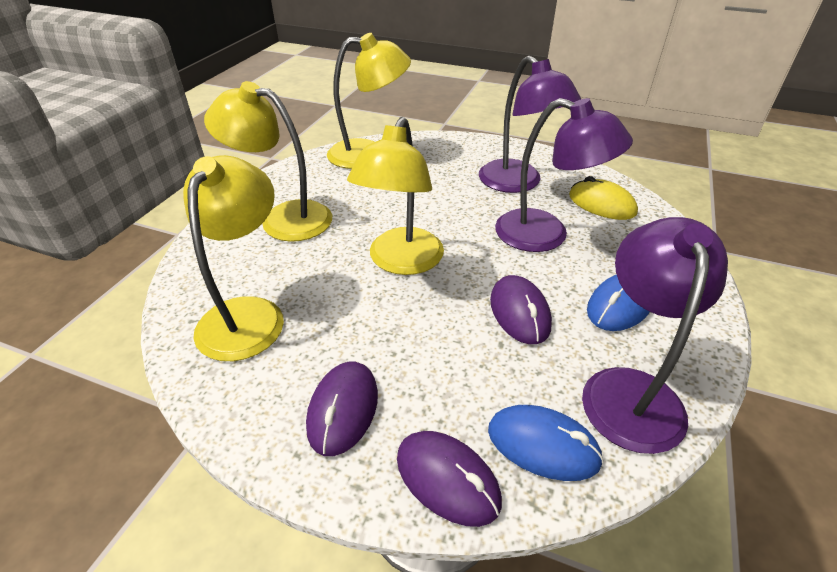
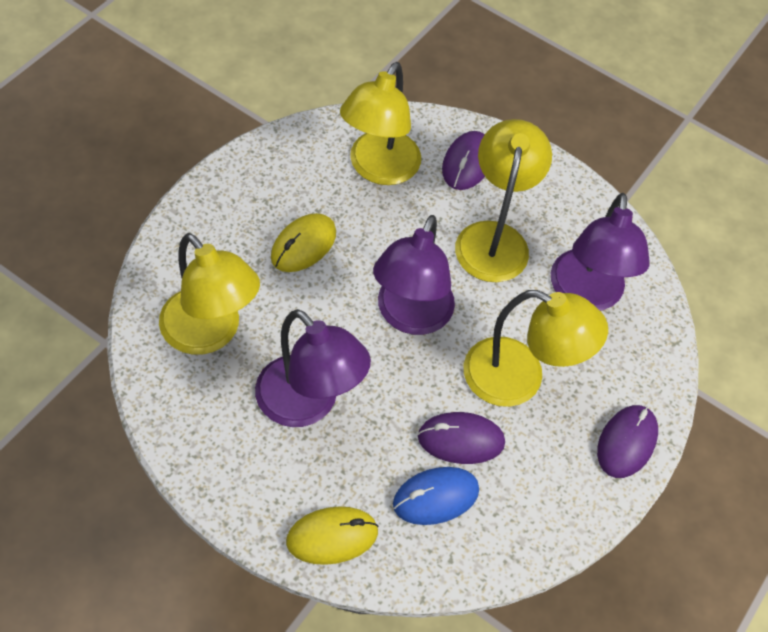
blue mouse: [488,405,604,481] [587,275,650,331] = 2 -> [393,467,479,525] = 1
yellow mouse: [569,176,638,220] = 1 -> [271,213,336,272] [286,507,379,565] = 2

